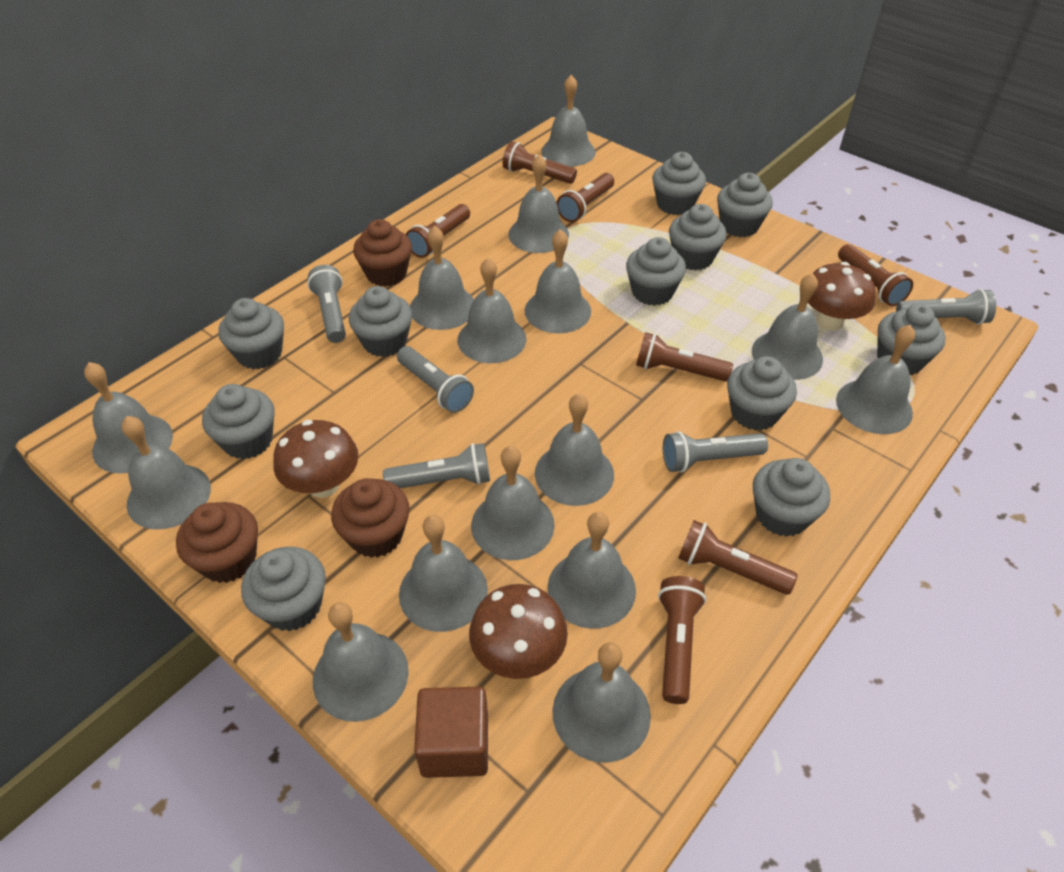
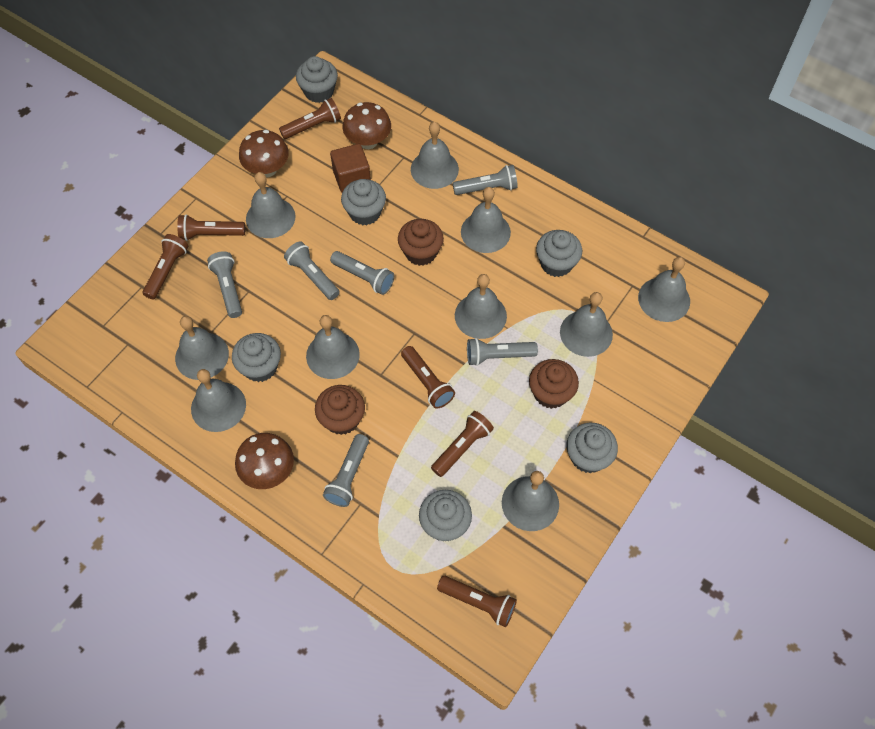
brown flashlight: [406,204,470,258] [503,141,577,184] [557,173,614,222] [636,332,733,382] [658,576,706,704] [678,520,798,595] [838,244,913,306] = 7 -> [143,234,188,299] [177,214,245,241] [279,98,341,139] [401,346,455,409] [431,411,494,477] [437,576,517,627] = 6
grey bell: [84,362,173,474] [122,416,211,529] [313,602,409,722] [399,515,488,632] [410,226,474,330] [458,258,526,363] [471,446,555,560] [508,154,569,253] [525,229,591,334] [535,393,614,506] [541,75,596,167] [547,512,636,629] [552,642,651,763] [752,273,823,380] [836,325,915,434] = 15 -> [175,316,229,380] [191,369,246,432] [246,172,296,238] [306,315,360,379] [411,122,459,189] [455,274,507,339] [461,187,511,253] [502,471,559,531] [560,292,613,357] [638,257,690,322] = 10
grey cupcake: [202,384,275,459] [218,298,284,369] [241,547,326,631] [349,286,412,357] [626,237,686,306] [652,152,706,215] [669,204,727,270] [717,173,773,237] [727,356,797,430] [753,458,830,537] [877,304,946,375] = 11 -> [232,333,281,382] [296,56,338,103] [341,179,386,225] [419,490,472,541] [536,230,582,277] [567,423,618,473] = 6
grey flashlight: [307,265,346,343] [383,443,490,488] [397,346,474,413] [663,431,768,473] [896,289,996,325] = 5 -> [207,251,242,318] [284,242,340,300] [323,434,369,507] [330,251,394,295] [453,165,518,195] [467,338,538,366] = 6

